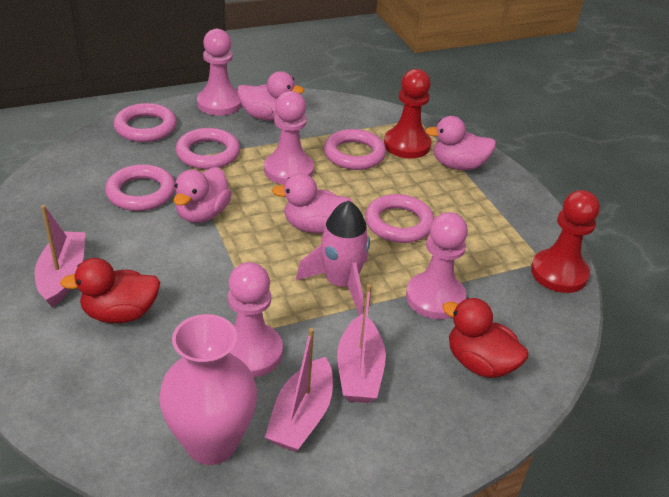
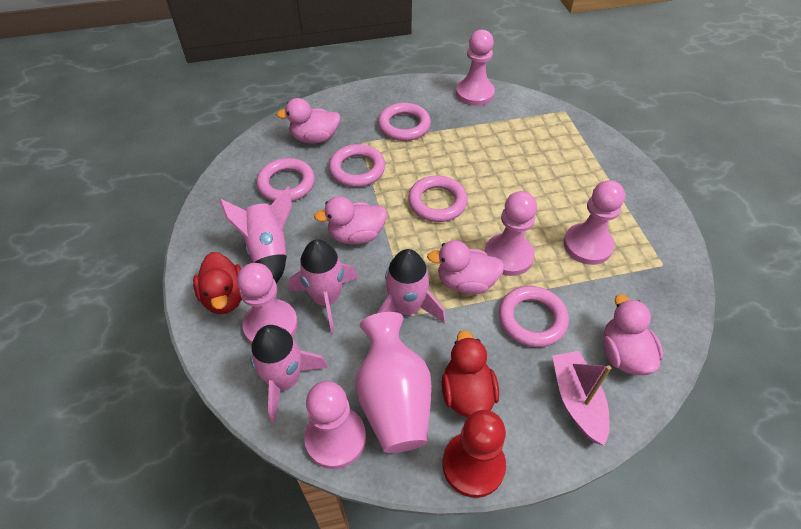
pink boat: [35,205,85,307] [265,328,333,452] [337,284,386,403] = 3 -> [552,351,611,445] = 1
pink pawn: [197,29,242,116] [228,262,283,377] [264,91,314,185] [406,212,468,319] = 4 -> [237,263,298,344] [304,381,366,469] [456,29,495,106] [484,191,537,276] [564,180,625,265] = 5
pink rocket: [296,200,370,315] = 1 -> [219,187,292,284] [250,325,328,423] [289,239,358,334] [377,249,446,323] = 4
red pawn: [384,69,431,159] [531,190,600,293] = 2 -> [442,410,506,498] = 1

